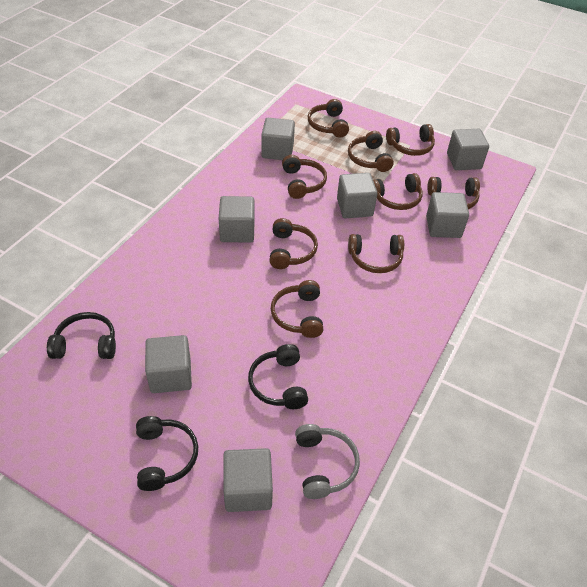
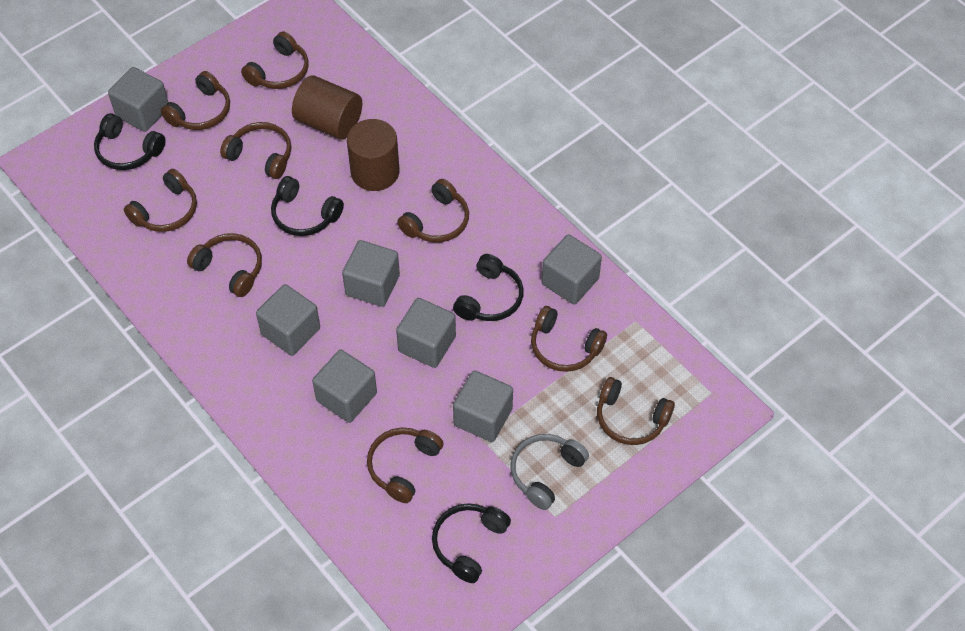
black headphones: [47,312,116,359] [136,416,198,491] [248,344,308,409] = 3 -> [94,113,166,170] [271,176,344,236] [432,503,511,583] [453,254,524,321] = 4
brown cylinder: none = 0 -> [292,75,362,139] [347,119,400,191] = 2

